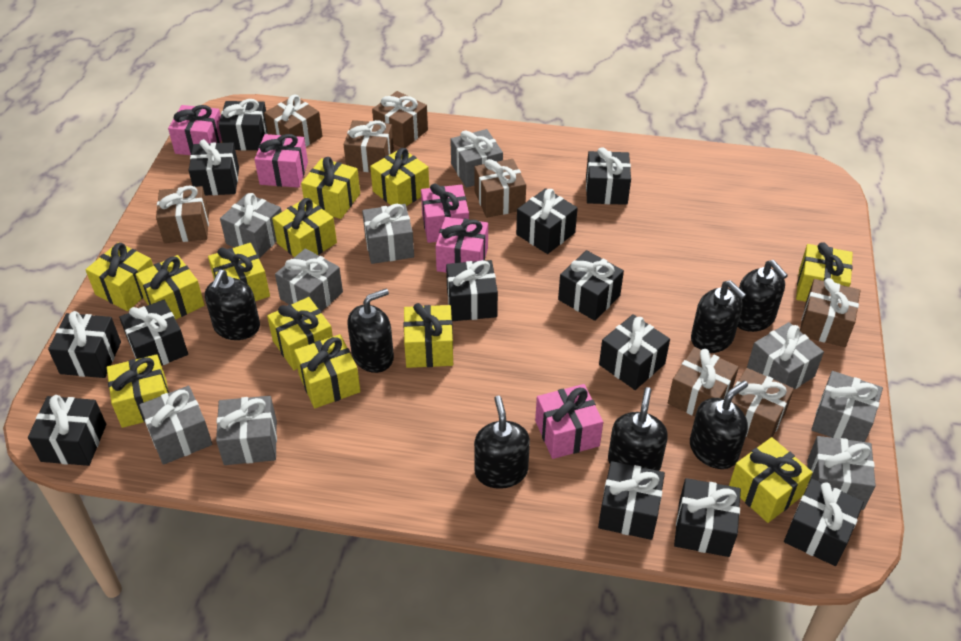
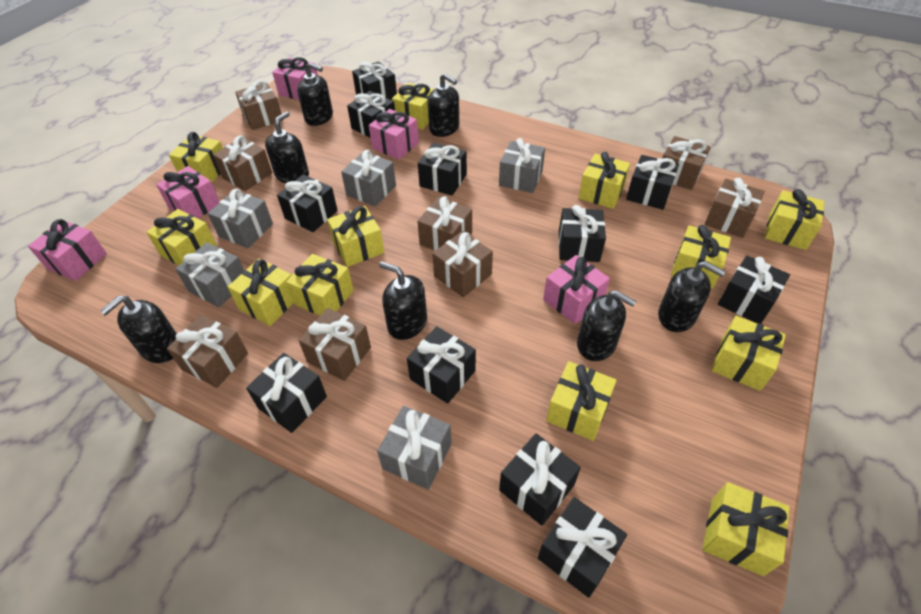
black gift: [28,395,106,466] [48,311,121,378] [119,300,188,366] [188,139,239,195] [218,99,268,151] [446,260,498,321] [516,188,578,254] [558,250,624,321] [586,147,631,205] [598,461,665,540] [599,314,670,390] [674,478,741,557] [784,478,864,566] = 13 -> [246,353,327,433] [277,174,338,232] [347,91,395,138] [352,61,397,100] [407,326,476,404] [418,143,467,195] [499,433,581,526] [538,497,627,598] [559,205,606,262] [626,155,679,210] [718,255,790,324] = 11
grey gift: [139,386,213,465] [216,396,277,465] [220,193,282,258] [275,248,343,312] [362,204,414,264] [450,129,503,188] [747,322,824,389] [807,436,876,510] [811,371,883,442] = 9 -> [175,242,244,307] [208,189,273,248] [341,150,396,207] [377,406,452,490] [499,138,545,193] = 5

